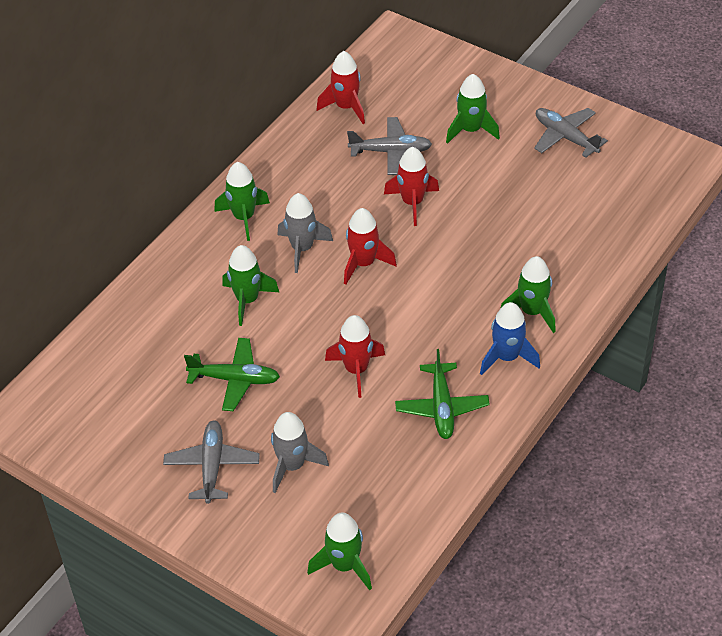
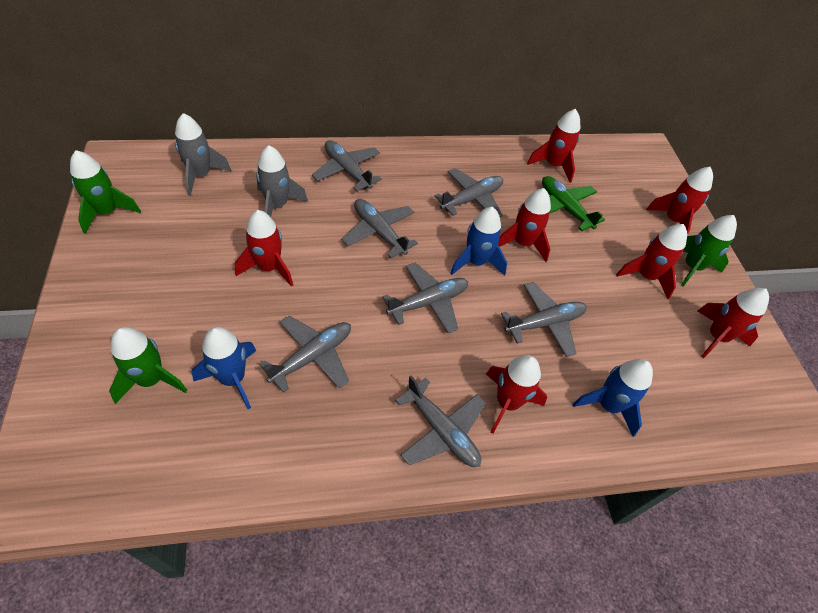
blue rocket: [480,302,540,375] = 1 -> [192,327,256,409] [450,207,507,276] [573,359,653,437] = 3
green plane: [184,338,280,411] [395,349,490,439] = 2 -> [542,176,605,231] = 1
green rocket: [214,162,270,241] [222,245,279,326] [307,513,372,591] [446,74,500,144] [500,256,556,333] = 5 -> [70,150,141,234] [109,327,187,404] [681,215,737,287] = 3
grey plane: [163,420,260,504] [347,117,432,175] [534,108,608,158] = 3 -> [260,316,351,393] [312,140,382,191] [342,199,418,258] [382,263,468,333] [395,375,486,467] [434,168,503,217] [501,282,587,357] = 7
red rocket: [316,51,365,124] [325,315,385,398] [344,208,397,285] [384,147,439,226] = 4 -> [235,210,293,287] [486,355,547,433] [498,188,551,262] [527,109,581,183] [616,224,687,299] [646,167,713,235] [698,288,769,358] = 7

